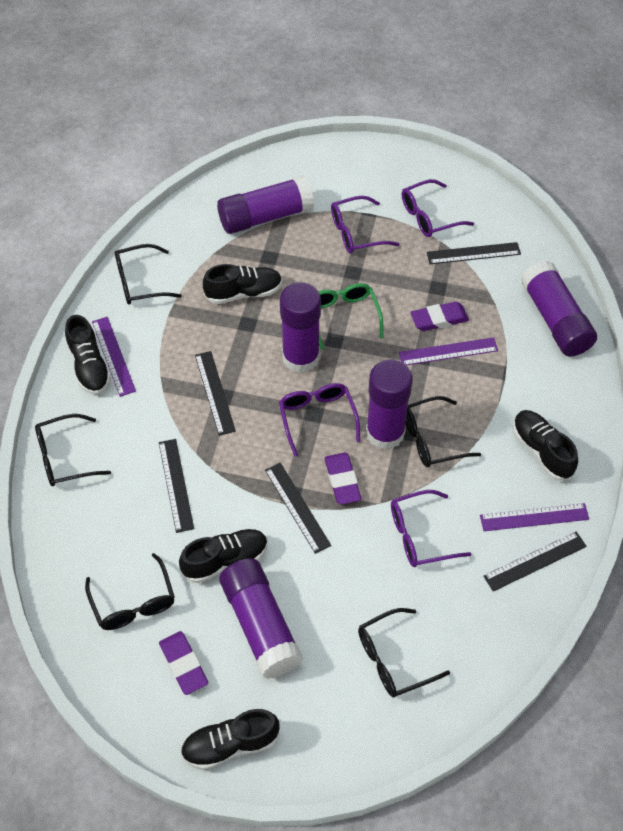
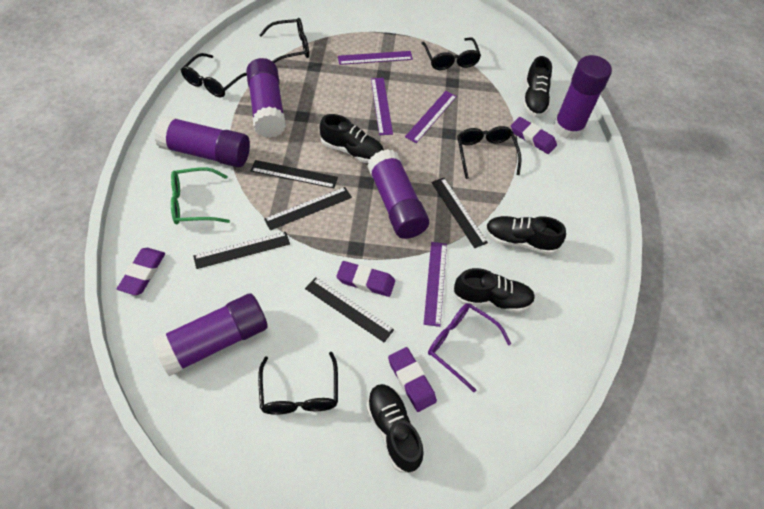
purple eraser: [159,631,208,695] [324,453,361,505] [410,302,469,331] = 3 -> [117,248,165,295] [336,261,395,297] [388,347,437,412] [511,117,557,154] = 4
purple glasses: [279,383,360,456] [331,196,400,254] [391,490,471,567] [402,179,474,237] = 4 -> [428,303,511,392] = 1
purple ruler: [92,317,136,397] [399,337,498,365] [480,503,589,531] = 3 -> [338,51,413,65] [371,78,393,135] [405,91,457,143] [424,242,447,327] = 4

